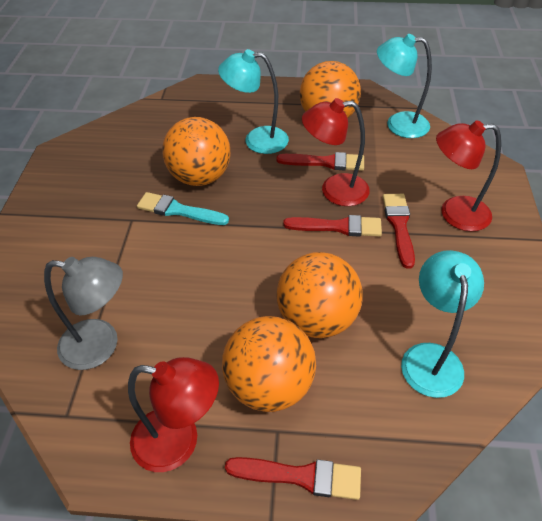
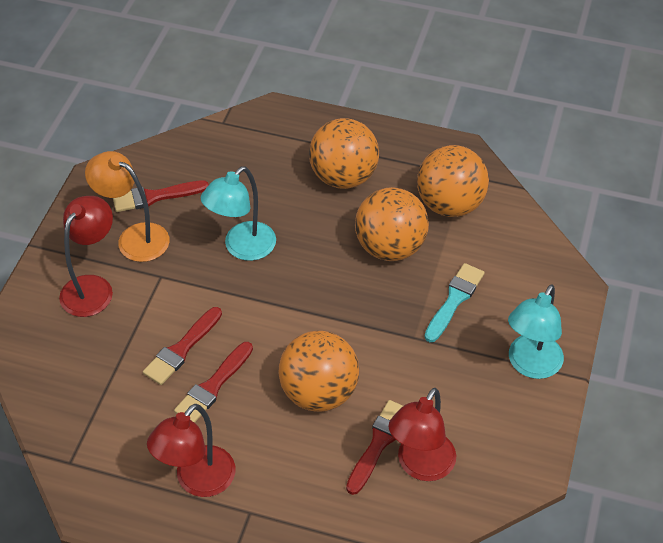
grey lamp: [44,257,123,370] = 1 -> none = 0
orange lamp: none = 0 -> [85,151,170,262] = 1
turquoise lamp: [218,49,289,154] [377,34,432,138] [401,250,484,398] = 3 -> [201,166,276,261] [508,284,564,379] = 2

